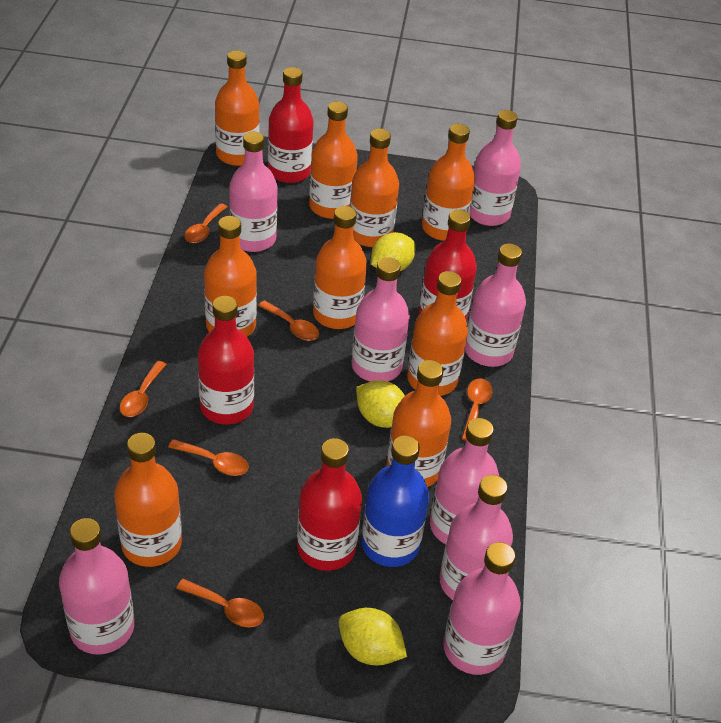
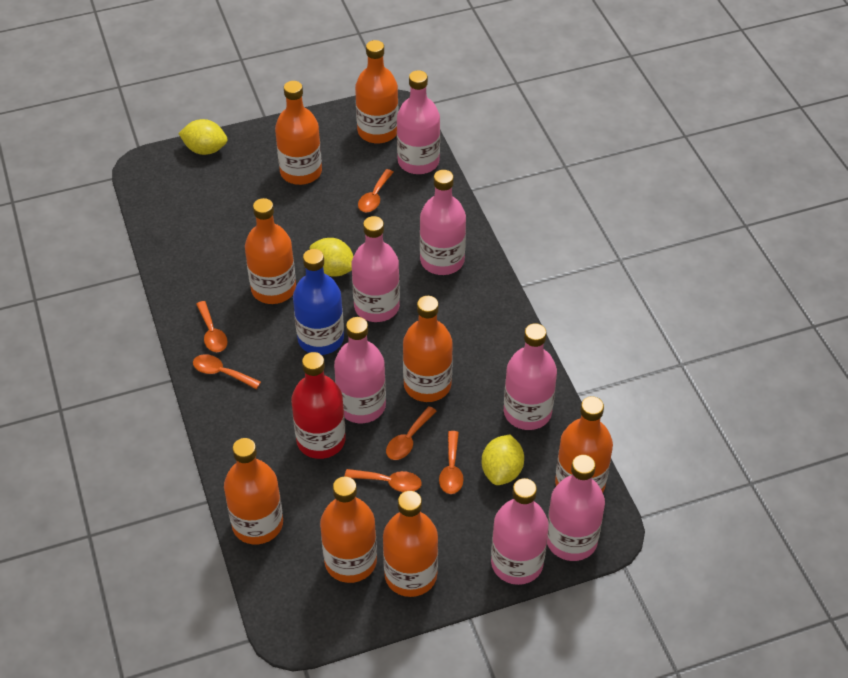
orange bottle: [114,433,182,567] [204,216,257,337] [215,50,259,166] [309,101,358,219] [313,206,367,329] [350,128,399,247] [387,360,451,487] [407,271,468,396] [422,124,475,241] = 9 -> [224,438,283,545] [245,198,296,304] [275,81,322,185] [320,477,377,583] [355,40,398,144] [383,491,438,597] [403,296,453,402] [555,396,613,493] = 8
pink bottle: [59,518,134,655] [229,132,278,252] [352,257,410,382] [430,418,500,544] [439,475,513,600] [443,542,521,675] [465,243,526,367] [470,110,521,226] = 8 -> [334,317,386,423] [352,216,400,322] [397,70,440,174] [420,170,466,275] [491,478,549,585] [504,323,557,430] [547,455,605,561] = 7
red bottle: [198,296,254,424] [268,67,314,183] [297,438,362,571] [419,209,477,320] = 4 -> [291,352,346,459] = 1

